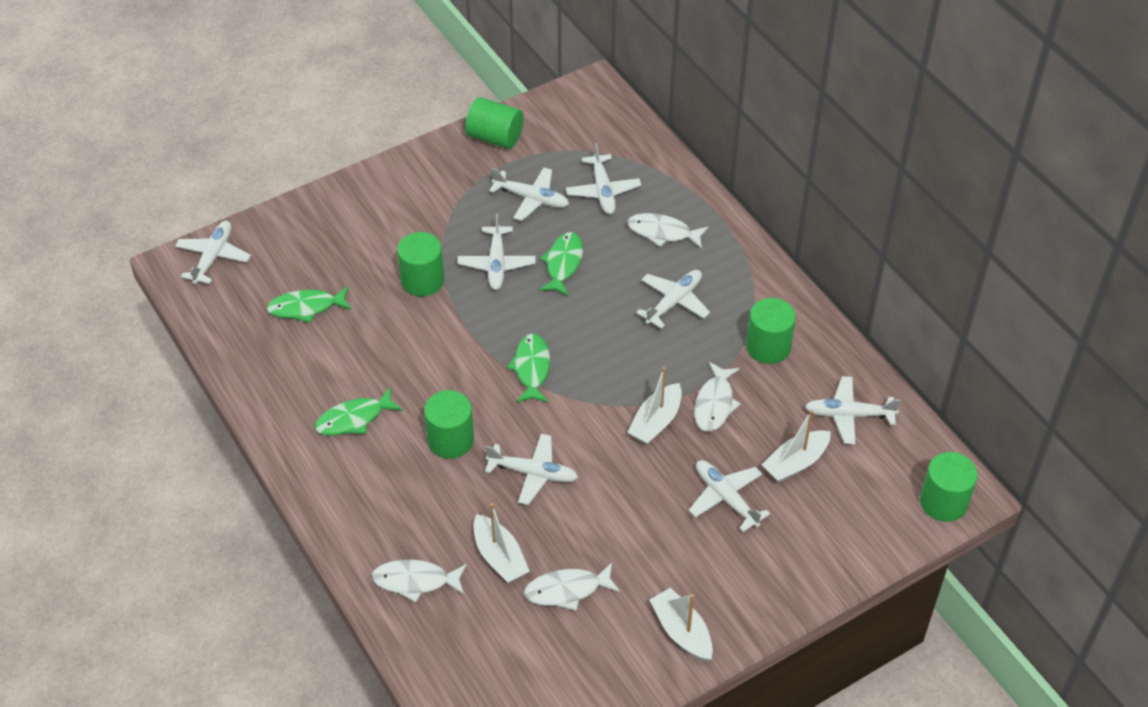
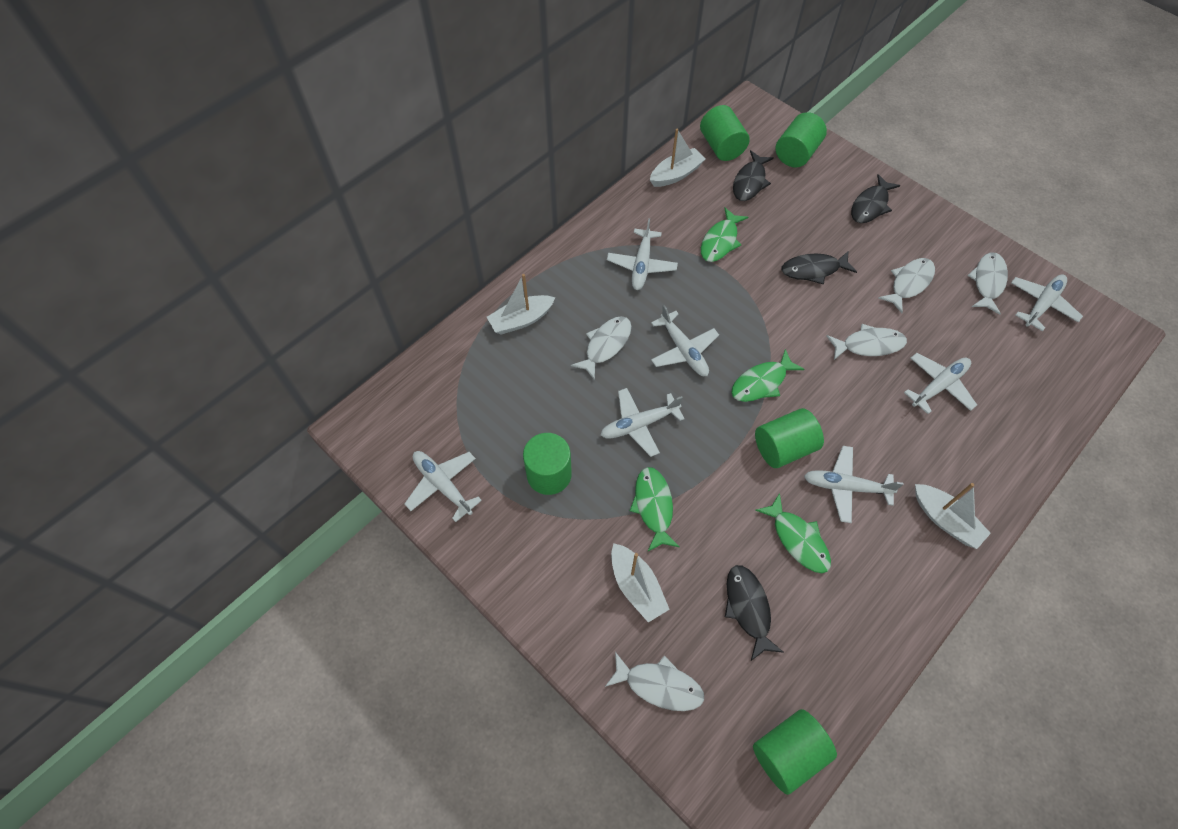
black fish: none = 0 -> [725,565,784,661] [733,150,774,201] [782,252,857,285] [851,174,901,223] = 4
white fish: [371,560,467,603] [524,563,620,611] [627,213,709,249] [694,362,741,432] = 4 -> [571,316,631,380] [605,652,704,711] [826,324,907,360] [878,258,935,313] [967,253,1008,315] = 5
white plane: [175,221,251,284] [458,214,536,290] [485,434,578,505] [489,168,569,221] [566,143,641,214] [636,270,710,329] [689,460,770,532] [805,376,901,445] = 8 -> [404,451,482,522] [601,388,685,457] [607,218,678,290] [651,305,719,376] [804,446,904,523] [904,353,977,414] [1011,274,1083,331] = 7

